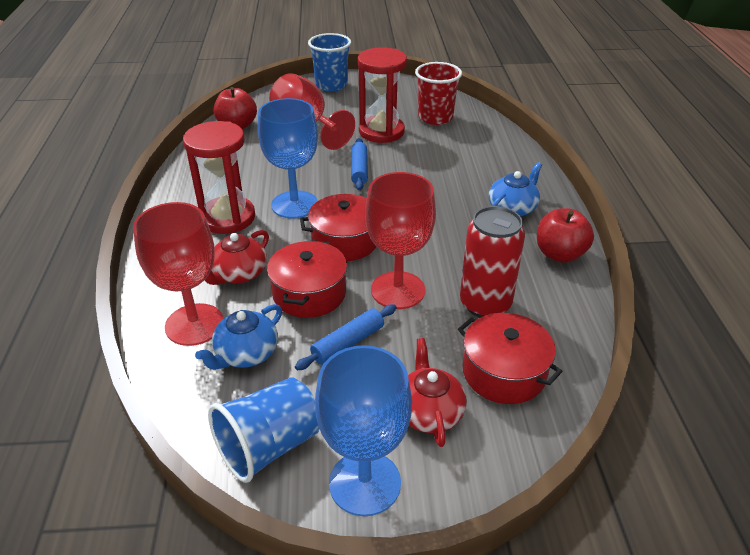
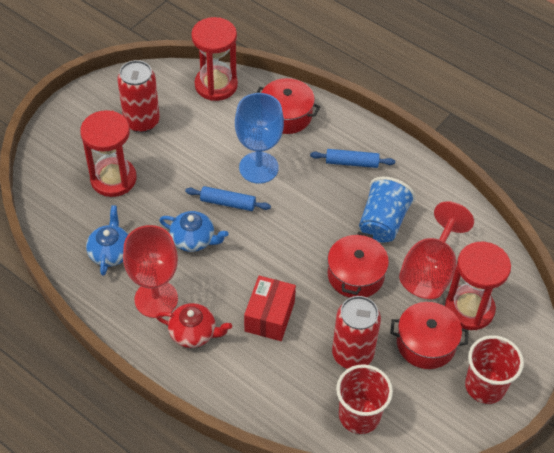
blue cup: [208,377,320,483] [308,33,351,92] = 2 -> [359,177,416,242] = 1
blue goblet: [258,98,318,219] [315,345,412,516] = 2 -> [235,93,284,184] = 1
red apple: [214,87,257,129] [537,208,594,263] = 2 -> none = 0
red box: none = 0 -> [244,276,296,341] = 1
red can: [460,206,525,317] = 1 -> [117,60,160,133] [332,296,381,369] = 2
red cup: [415,62,462,125] = 1 -> [336,364,393,434] [465,335,524,404] = 2
red goblet: [133,202,223,346] [269,73,355,150] [365,172,436,309] = 3 -> [123,225,178,318] [399,201,474,299] = 2
red hourglass: [183,121,255,234] [358,47,407,143] = 2 -> [80,110,137,197] [191,17,238,101] [445,242,511,330] = 3
red teapot: [204,230,269,285] [408,338,467,447] = 2 -> [156,303,232,348] = 1

